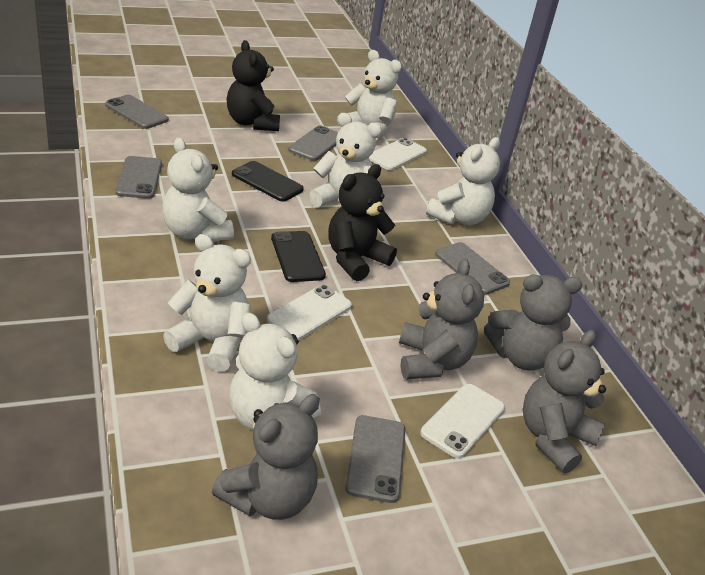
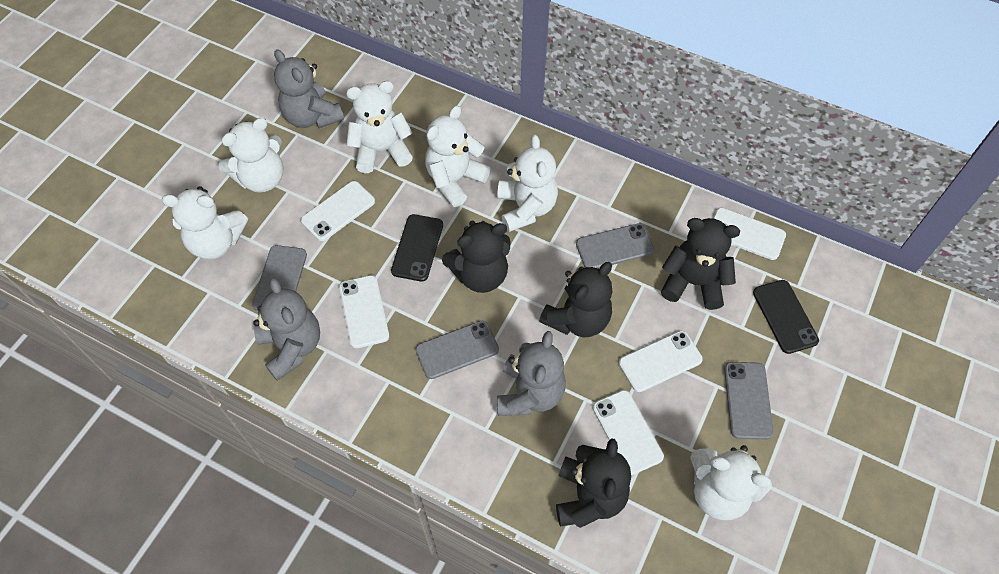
black teddy bear: [227,40,280,131] [328,164,397,281] = 2 -> [442,221,510,293] [539,262,612,337] [556,438,631,528] [661,218,740,310] = 4
grey phone: [105,95,169,129] [115,156,162,199] [288,125,338,161] [346,415,405,503] [435,242,510,294] = 5 -> [252,245,307,311] [415,321,499,379] [576,223,654,268] [724,362,774,440] = 4
grey teddy bear: [212,394,320,520] [399,259,484,380] [484,274,583,371] [522,330,606,473] = 4 -> [253,278,320,381] [274,49,344,128] [497,331,566,416] = 3
white phone: [267,285,352,340] [369,138,427,170] [420,384,505,458] = 3 -> [301,181,375,241] [339,275,389,348] [593,390,664,475] [619,331,703,392] [713,208,786,260] = 5

